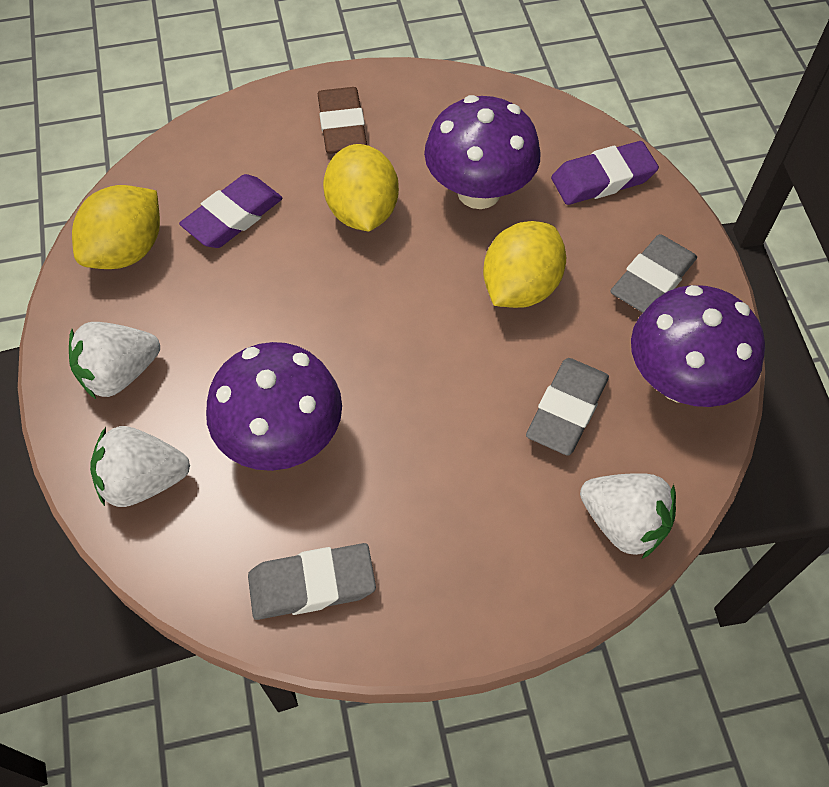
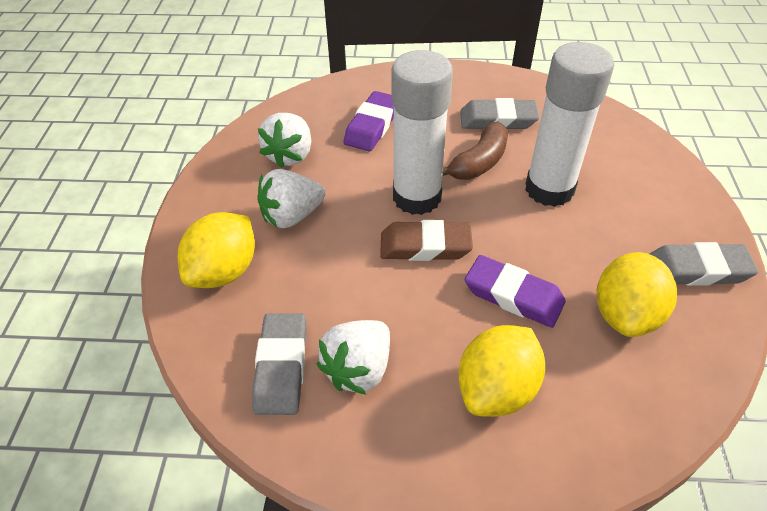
brown banana: none = 0 -> [442,121,508,180] = 1
purple mushroom: [206,342,342,471] [424,95,541,209] [631,285,765,407] = 3 -> none = 0
white glue stick: none = 0 -> [391,50,453,215] [525,42,614,207] = 2

